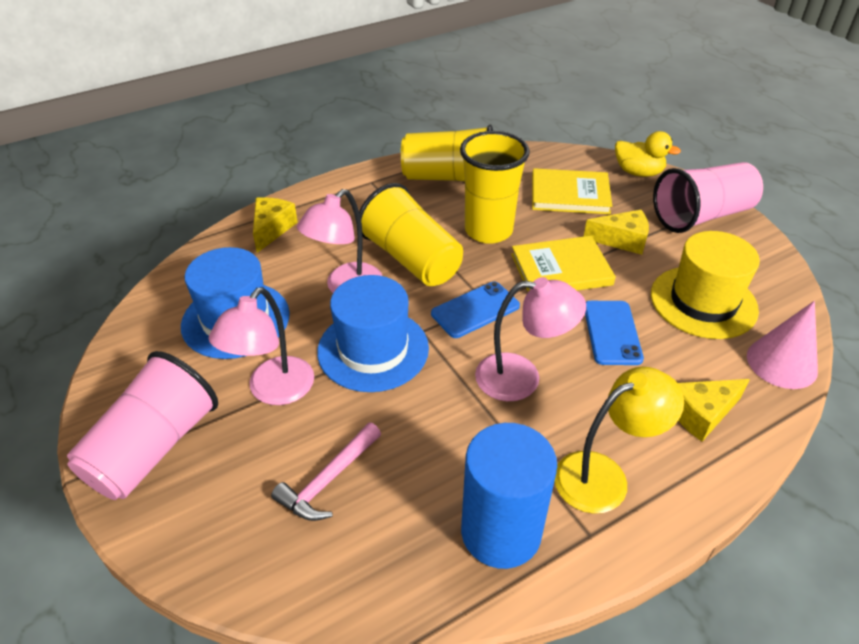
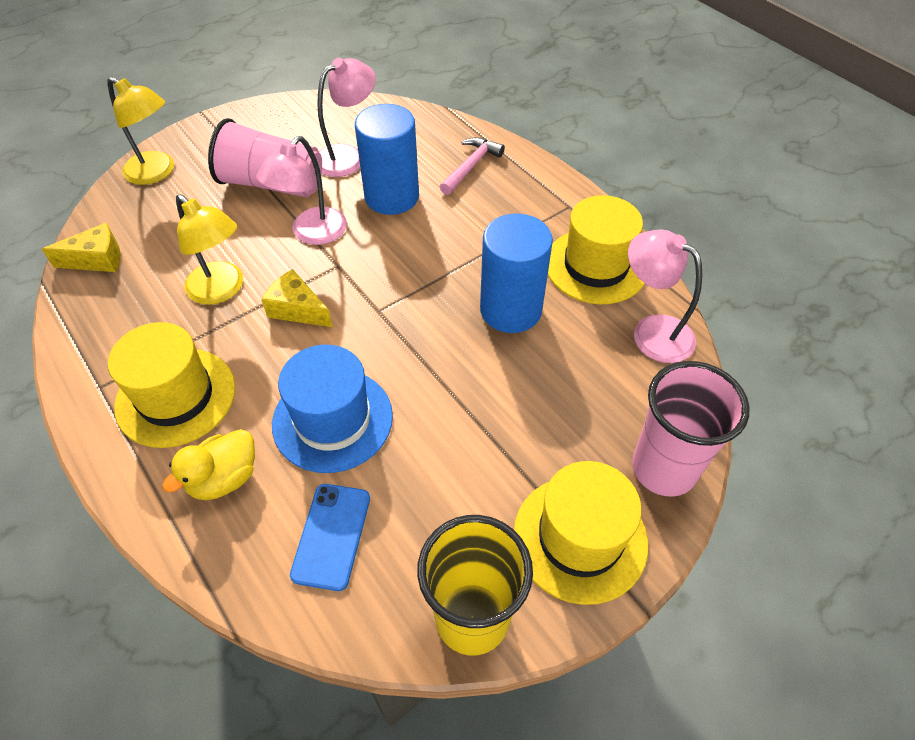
blue cylinder: [461,423,557,569] = 1 -> [355,104,419,215] [480,214,553,333] = 2
blue hat: [181,247,290,359] [317,275,429,392] = 2 -> [272,345,393,473] = 1
blue phone: [431,282,520,338] [585,301,644,365] = 2 -> [290,484,370,591] = 1
pink cone: [747,301,818,389] = 1 -> none = 0
yellow book: [511,236,616,292] [532,168,612,214] = 2 -> none = 0
yellow cheese: [253,197,298,253] [583,210,649,255] [678,379,750,441] = 3 -> [42,223,120,272] [261,269,333,327] = 2
yellow cup: [359,183,463,286] [401,125,493,181] [460,131,530,244] = 3 -> [417,515,533,656] = 1
yellow hat: [651,231,760,339] = 1 -> [108,322,235,448] [514,461,648,605] [548,195,645,305] = 3
yellow lamp: [554,367,684,514] = 1 -> [107,77,174,185] [176,194,243,305] = 2

